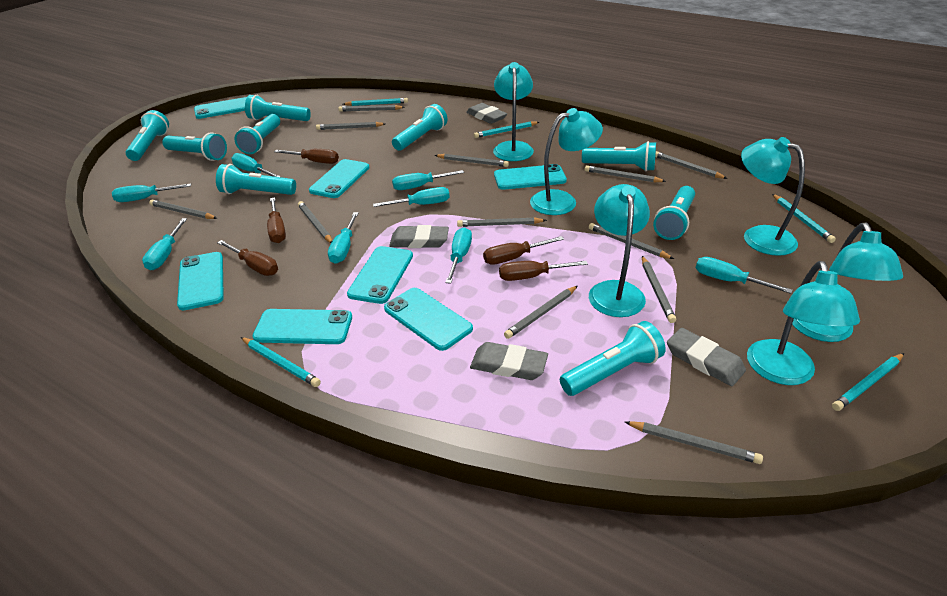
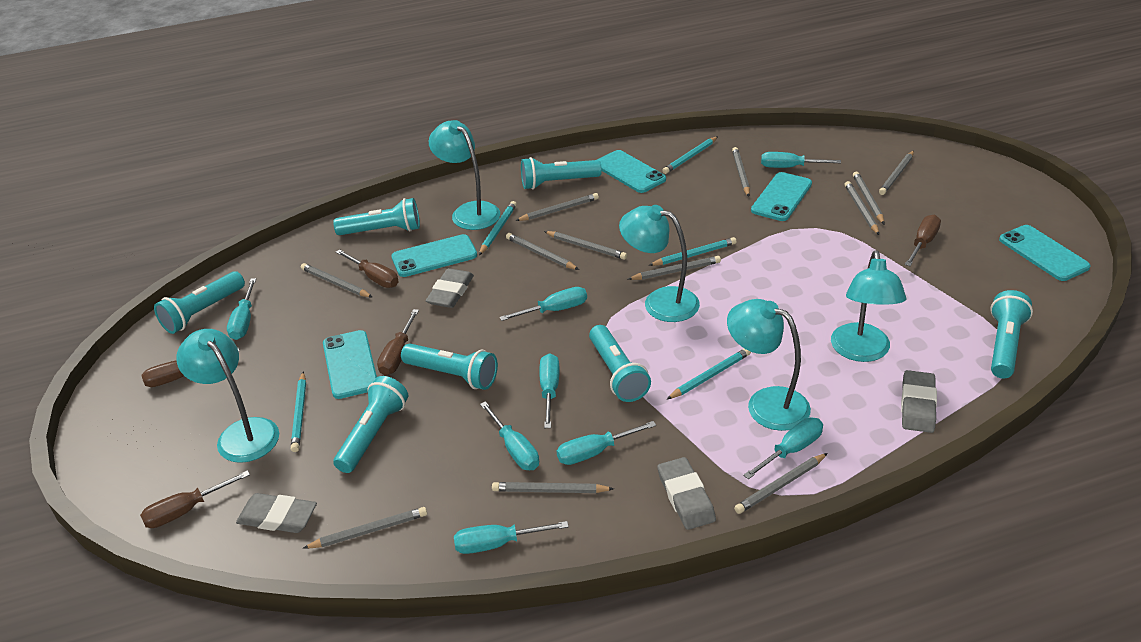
turquoise flashlight: [126,110,169,161] [162,132,227,161] [216,164,296,195] [234,114,280,154] [245,95,311,121] [392,104,448,151] [560,321,666,396] [582,141,656,171] [653,186,695,240] = 9 -> [154,271,245,334] [333,198,420,235] [333,376,408,473] [401,344,498,390] [521,157,602,190] [589,325,651,402] [990,290,1033,378] = 7
turquoise lamp: [493,62,534,161] [530,108,603,215] [589,184,650,317] [741,137,805,256] [747,261,860,385] [792,223,903,342] = 6 -> [176,329,279,463] [429,120,500,230] [619,205,700,322] [727,299,811,431] [831,250,907,362] = 5
turquoise phone: [177,252,224,310] [194,97,247,119] [252,309,352,344] [309,159,369,198] [347,246,413,304] [384,288,473,351] [494,164,567,190] = 7 -> [323,330,377,399] [391,234,477,277] [597,150,666,193] [751,172,812,221] [999,225,1091,281] = 5

